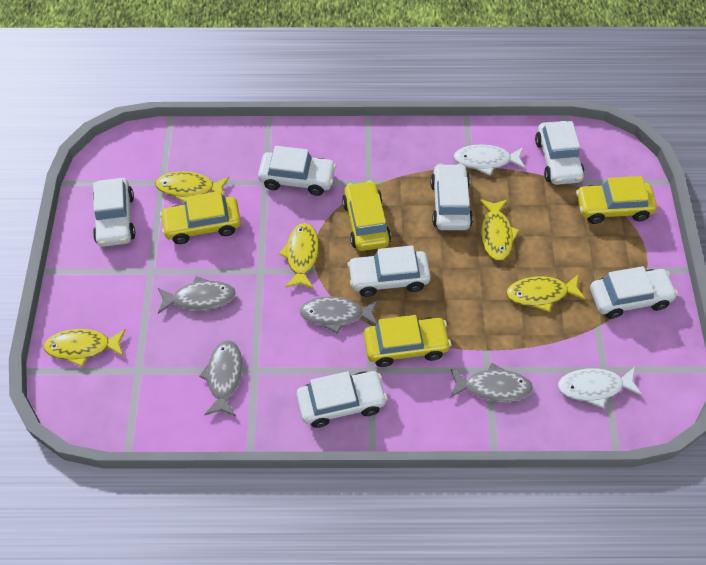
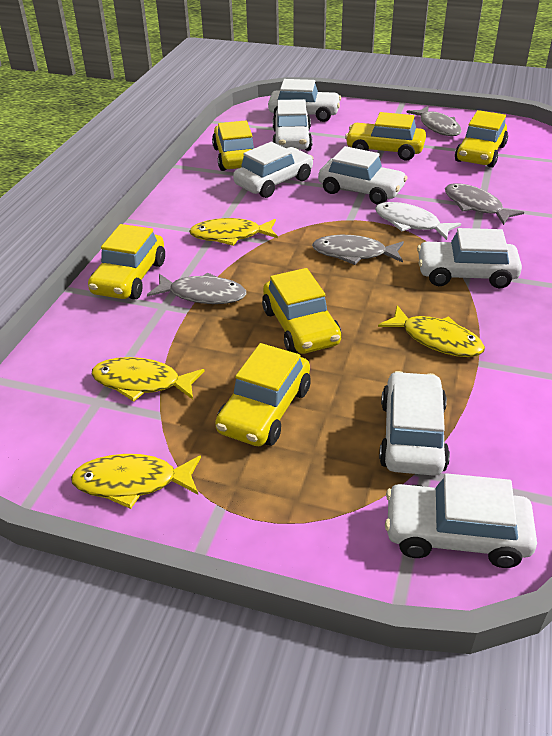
white fish: [453,144,526,175] [558,367,642,408] = 2 -> [375,202,461,240] = 1
yellow car: [160,191,241,244] [342,180,391,251] [364,315,451,367] [576,176,657,224] = 4 -> [88,224,165,299] [212,120,254,171] [215,343,311,446] [262,268,341,354] [345,112,426,161] [455,110,508,168] = 6
yellow fish: [44,329,126,367] [155,172,229,202] [279,223,319,289] [480,199,519,261] [506,275,586,312] = 5 -> [71,454,201,509] [91,357,205,402] [189,218,278,246] [378,305,485,357] = 4

